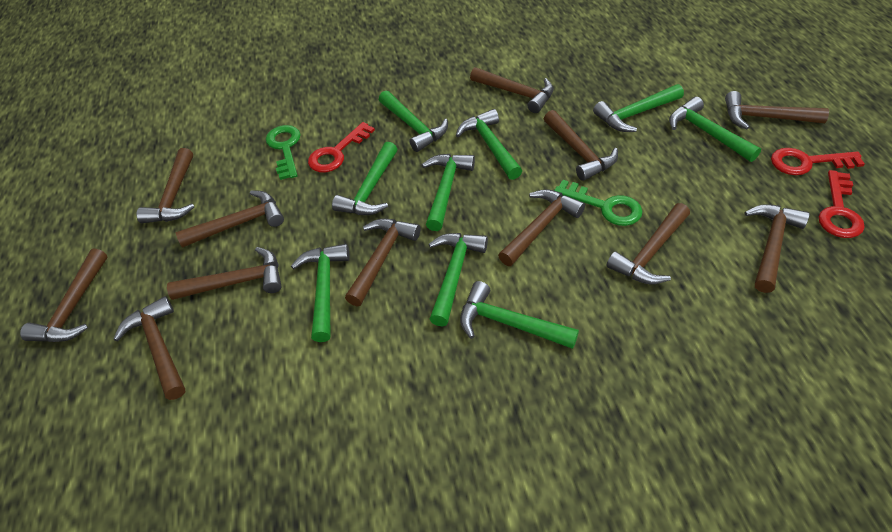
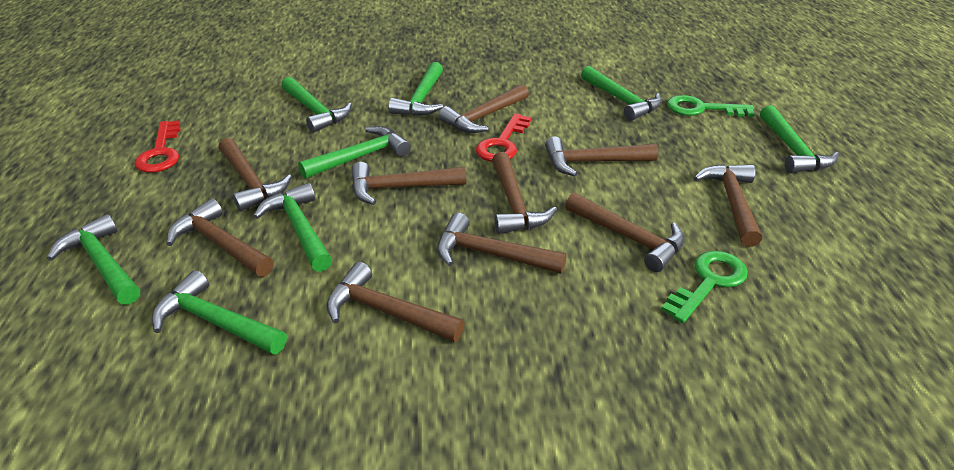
brown hammer: [20,249,108,342] [113,296,185,400] [136,148,194,223] [167,247,282,300] [176,190,284,248] [345,219,420,306] [470,67,554,113] [498,189,585,266] [544,110,618,181] [606,203,690,284] [725,91,829,129] [744,204,810,293] = 12 -> [166,199,274,277] [219,138,292,211] [326,262,465,342] [351,162,466,205] [437,213,567,274] [439,84,529,133] [492,152,557,234] [545,136,658,176] [565,193,685,272] [694,164,762,247] = 10
green hammer: [291,244,349,342] [332,142,397,215] [379,90,448,152] [422,154,475,231] [428,233,488,326] [456,109,522,180] [460,281,579,349] [593,84,684,132] [669,97,761,162] = 9 -> [47,214,140,305] [152,270,287,355] [253,183,332,272] [281,77,352,133] [298,126,411,179] [388,62,443,116] [581,66,662,121] [760,105,839,173] = 8
red key: [308,122,375,172] [771,148,865,175] [818,170,865,238] = 3 -> [134,121,181,173] [476,113,531,162] = 2

